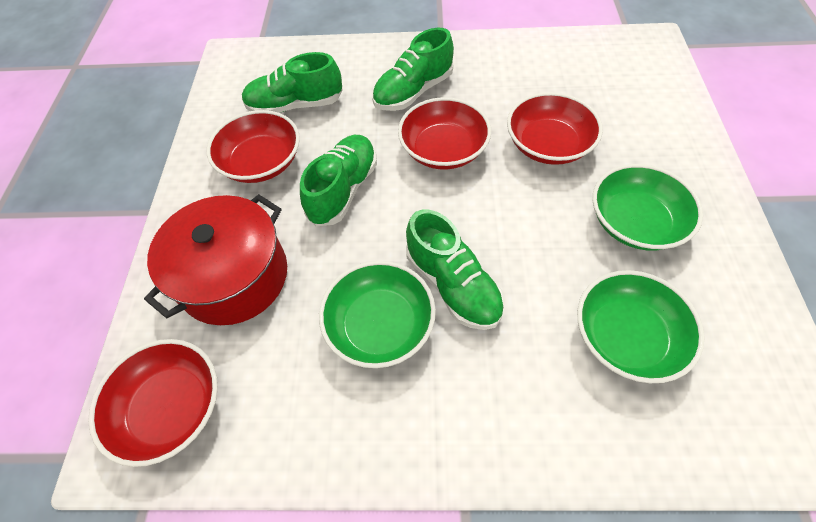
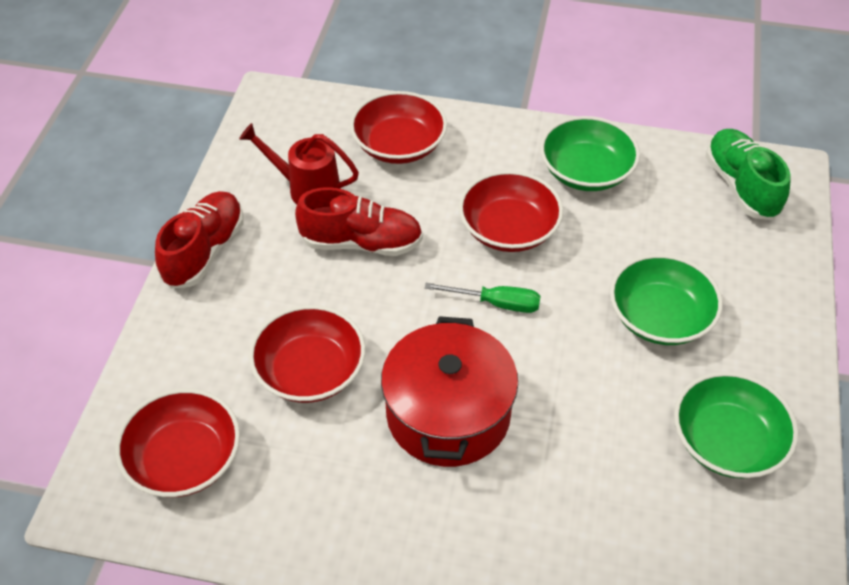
green screwdriver: none = 0 -> [425,283,540,313] = 1
green shoe: [242,52,343,113] [300,135,377,226] [372,28,454,111] [406,209,505,330] = 4 -> [706,129,791,220] = 1
red shoe: none = 0 -> [155,191,244,289] [295,187,423,256] = 2
red watering can: none = 0 -> [239,123,359,204] = 1

